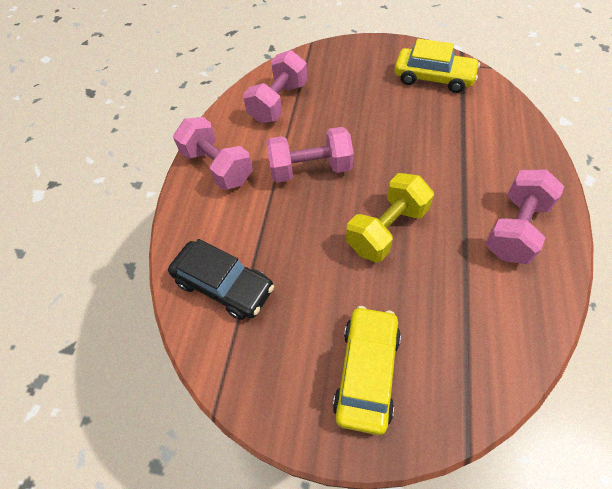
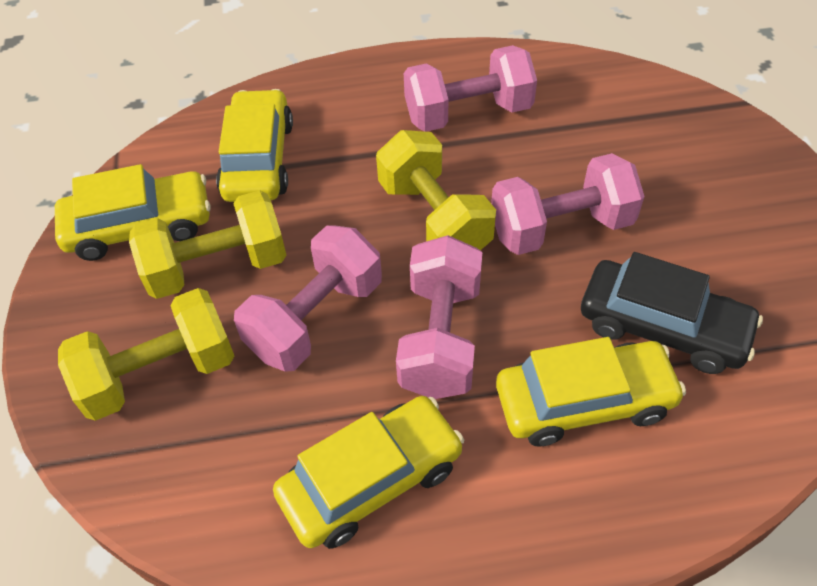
yellow car: [333,306,401,435] [394,39,480,93] = 2 -> [55,164,211,261] [216,89,293,202] [273,396,464,549] [496,337,686,447] = 4
yellow dumbbell: [346,173,434,262] = 1 -> [58,288,234,421] [129,190,286,299] [376,130,496,250] = 3

